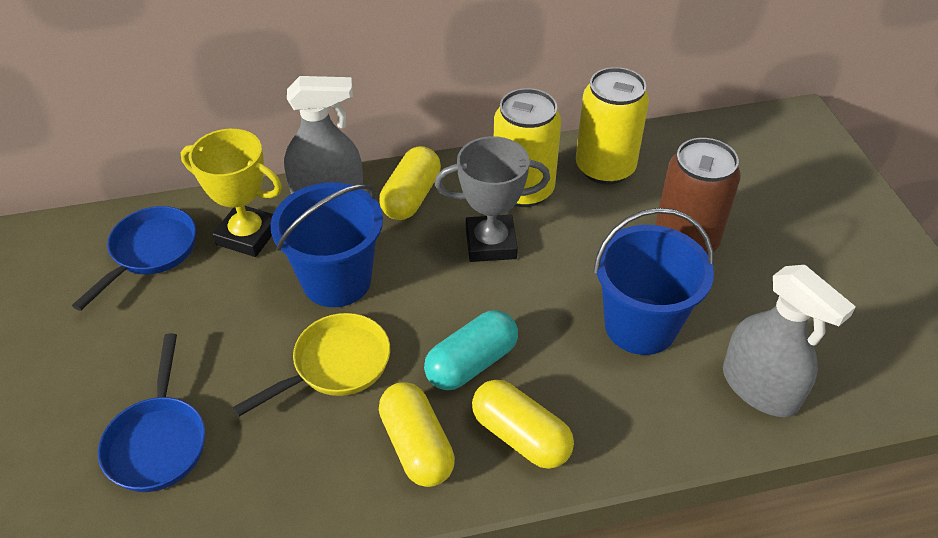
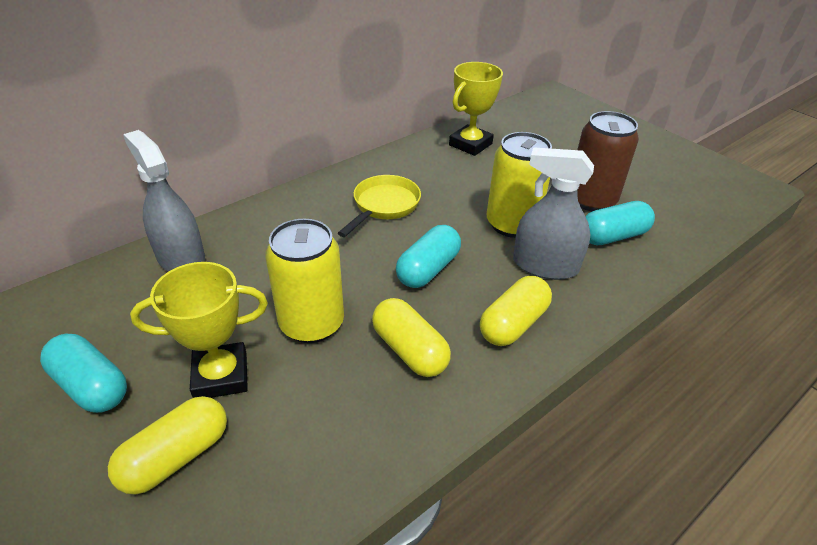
blue bucket: [270,182,383,307] [594,208,714,355] = 2 -> none = 0
blue pan: [72,206,196,311] [98,333,205,492] = 2 -> none = 0
grey trophy: [435,136,550,262] = 1 -> none = 0
turquoise capsule: [424,310,518,390] = 1 -> [40,334,127,413] [396,225,461,288] [585,201,655,245] = 3
yellow trophy: [181,129,282,257] = 1 -> [130,262,268,398] [449,62,503,156] = 2

